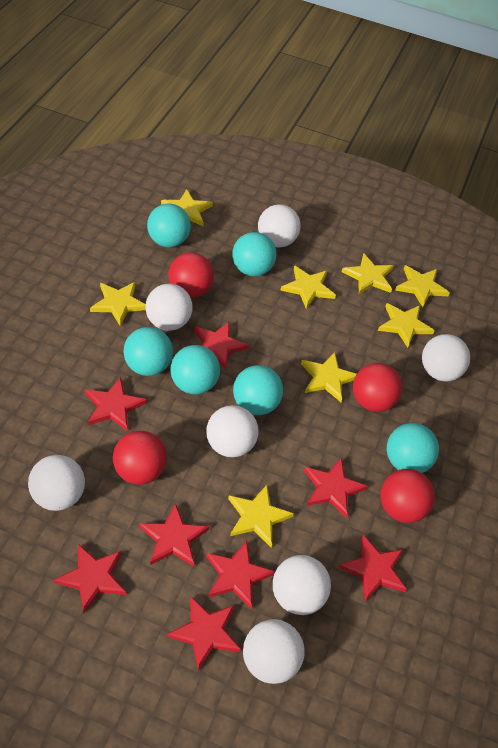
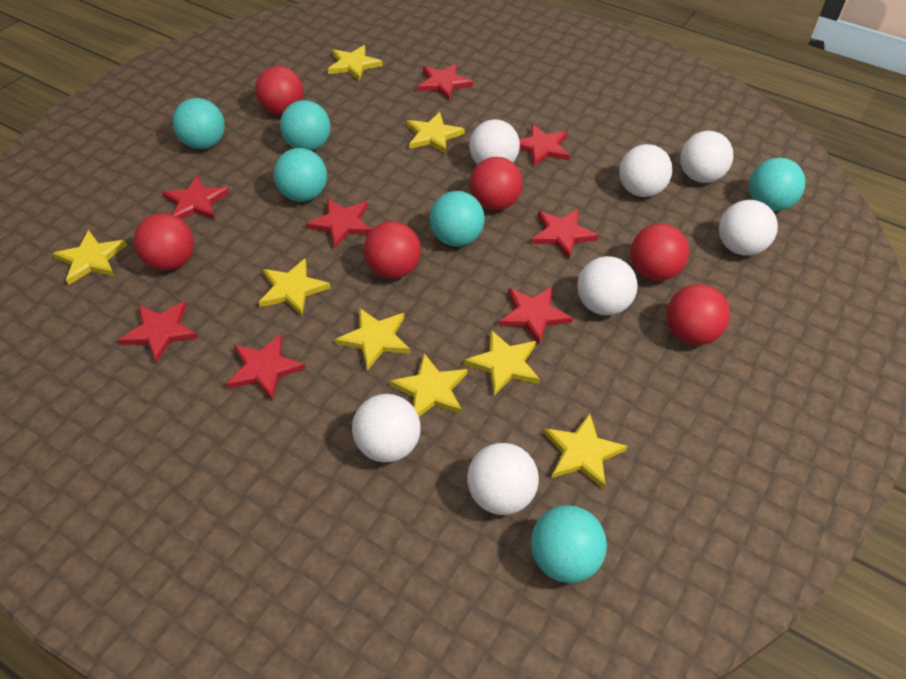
red ball: [113,431,167,485] [168,252,214,298] [353,363,403,412] [380,469,435,523] = 4 -> [134,213,194,271] [255,66,304,115] [364,221,421,279] [470,157,523,211] [630,224,689,281] [667,284,730,345] = 6

